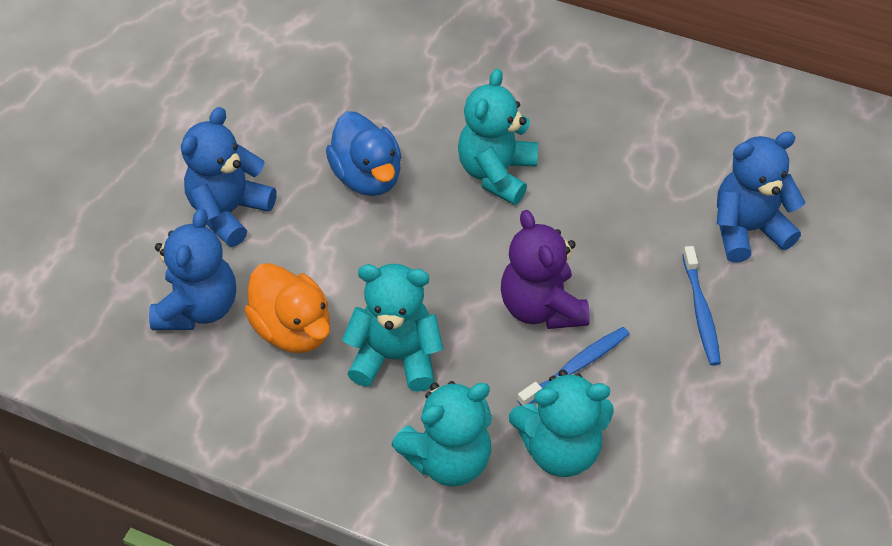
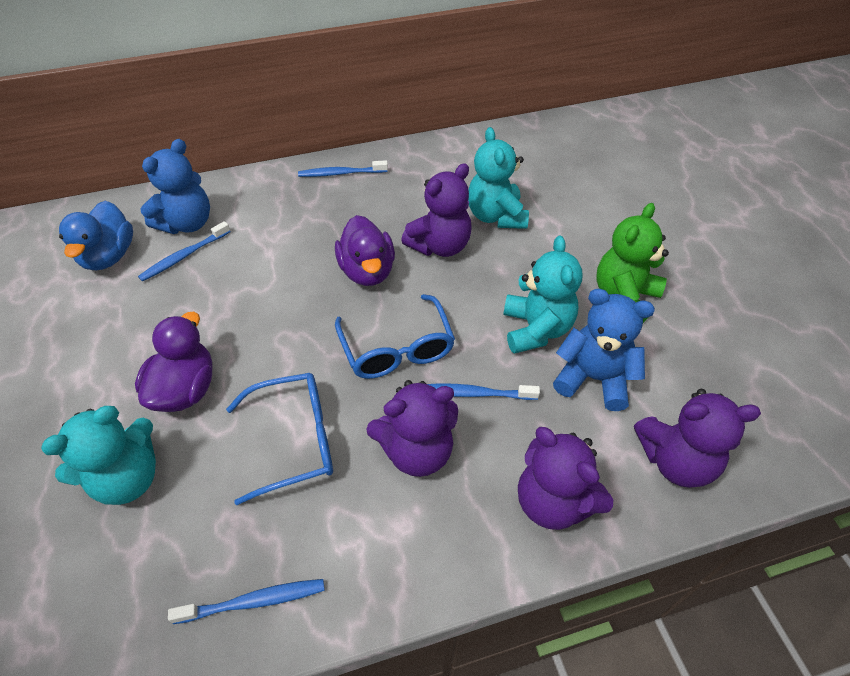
blue glasses: none = 0 -> [226,373,333,505] [335,294,455,379] = 2
blue teddy bear: [149,209,236,330] [181,107,276,247] [717,131,805,263] = 3 -> [140,139,210,234] [553,289,655,411] = 2
blue toothbrush: [517,327,629,406] [682,246,721,366] = 2 -> [138,221,231,282] [168,579,325,624] [298,160,388,177] [428,384,540,400] = 4
green teddy bear: none = 0 -> [596,203,669,323] = 1
orange duck: [244,263,330,353] = 1 -> none = 0
purple duck: none = 0 -> [135,312,213,412] [335,215,395,286] = 2
purple teddy bear: [501,210,590,329] = 1 -> [366,380,458,477] [401,163,472,257] [518,427,613,530] [634,389,761,488] = 4
turquoise teddy bear: [342,264,443,392] [392,381,492,486] [458,69,538,205] [509,370,614,477] = 4 -> [41,406,156,505] [468,127,529,229] [503,236,582,354] = 3

